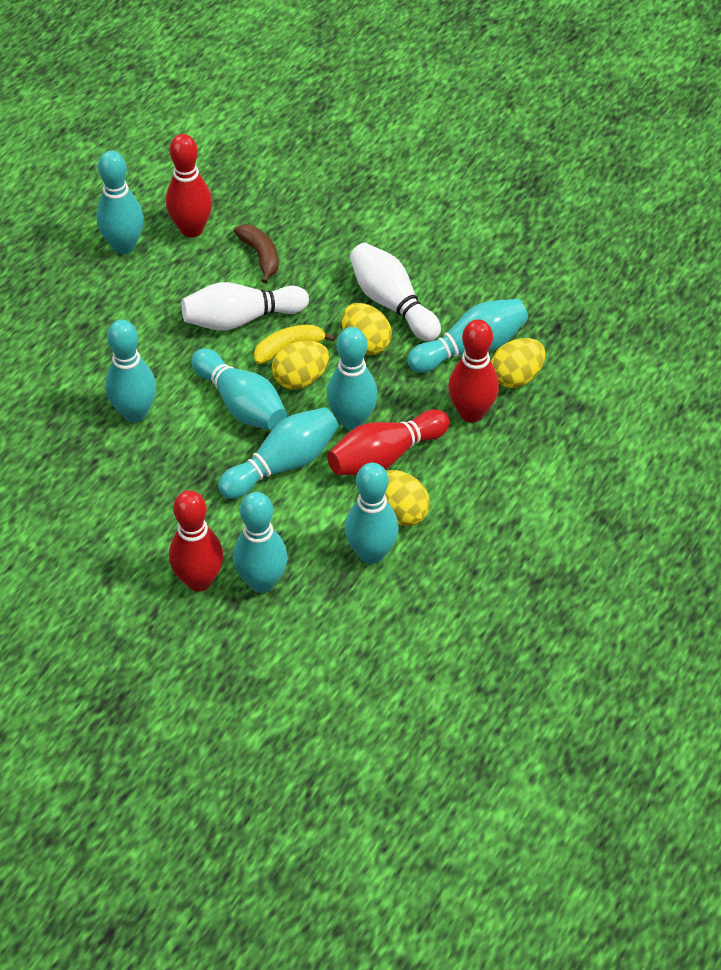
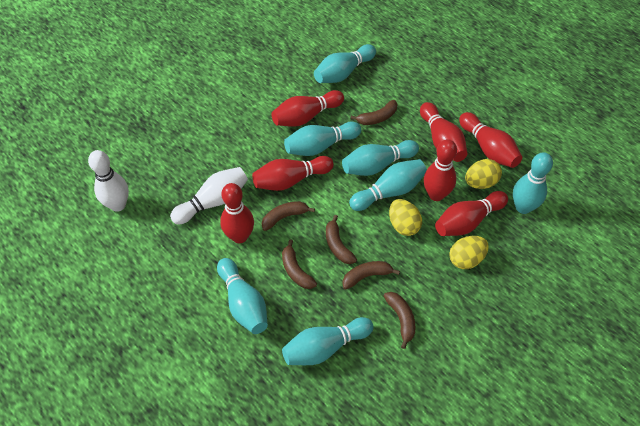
brown banana: [234,225,279,284] = 1 -> [262,201,315,231] [282,240,317,289] [326,215,357,264] [342,261,400,290] [350,100,398,125] [384,292,416,349] = 6
red bowling pin: [166,134,212,238] [169,490,224,592] [327,409,450,475] [448,319,499,422] = 4 -> [220,183,254,243] [252,156,334,191] [272,90,344,127] [420,102,468,162] [424,139,457,201] [435,191,508,236] [459,112,522,168] = 7
turquoise bowling pin: [96,151,144,254] [105,320,156,423] [191,348,287,430] [218,407,339,499] [233,492,288,593] [327,327,378,430] [345,463,399,564] [407,299,528,373] = 8 -> [217,258,268,334] [282,317,374,365] [284,121,361,156] [314,44,376,83] [342,140,419,176] [349,159,427,211] [513,152,553,214] = 7
yellow banana: [254,325,335,364] = 1 -> none = 0
yellow egg: [272,340,329,389] [342,303,392,355] [385,470,430,526] [491,338,546,388] = 4 -> [389,199,422,236] [449,236,489,269] [465,159,502,189] = 3

